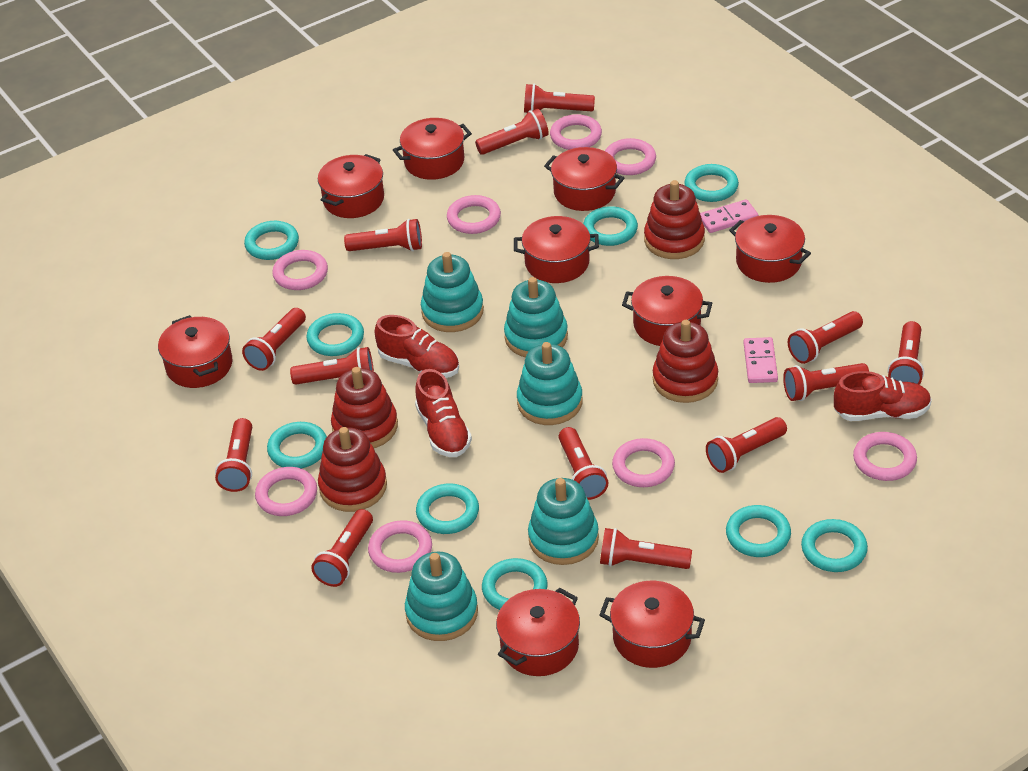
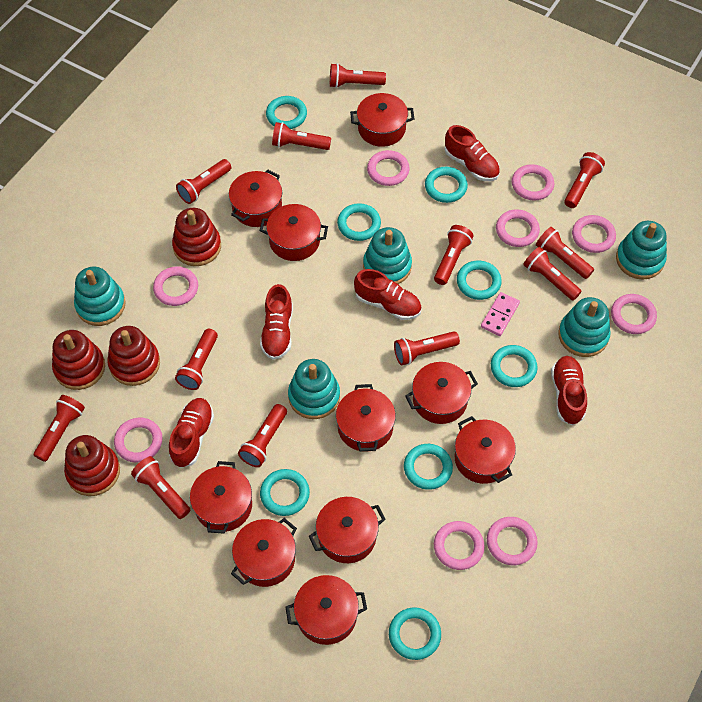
pink domino: [700,199,758,233] [744,337,778,383] = 2 -> [481,292,520,336] = 1
pink ring: [255,467,317,516] [272,250,328,290] [368,520,432,573] [447,195,501,234] [550,114,602,150] [605,138,656,175] [612,438,675,487] [853,432,917,481] = 8 -> [114,418,163,463] [153,266,198,306] [367,150,410,186] [434,521,485,570] [487,517,538,565] [496,209,540,247] [512,164,554,201] [572,215,616,253] [611,294,657,334] = 9
red flashlight: [215,418,252,492] [242,308,306,371] [290,347,374,385] [311,509,373,587] [344,219,422,251] [475,109,549,155] [524,84,595,113] [559,427,608,500] [600,528,692,569] [706,417,787,473] [783,363,869,401] [788,311,863,364] [888,321,924,385] = 13 -> [34,395,85,462] [131,456,190,519] [175,329,218,390] [176,159,231,204] [238,404,287,467] [272,122,331,150] [330,63,386,88] [394,331,460,365] [434,225,474,285] [523,247,582,301] [536,227,594,279] [564,152,605,208] = 12
red pot: [158,315,232,388] [318,154,384,218] [393,118,472,180] [496,588,580,676] [514,216,599,283] [544,147,624,211] [600,581,705,668] [622,276,712,346] [729,215,811,283] = 9 -> [190,461,252,534] [229,170,282,227] [231,518,297,587] [260,204,328,261] [285,575,367,645] [309,497,386,563] [336,384,396,452] [350,93,414,147] [405,362,478,424] [454,416,516,484] = 10
red shoe: [374,315,459,378] [415,369,472,457] [834,371,932,421] = 3 -> [169,398,214,468] [260,284,293,360] [354,269,422,320] [445,125,500,181] [551,356,587,425] = 5
turquoise ring: [244,221,299,260] [267,422,327,468] [306,313,364,356] [416,483,479,534] [482,558,548,610] [583,206,638,246] [684,164,739,202] [726,505,791,557] [801,519,868,572] = 9 -> [260,469,310,516] [266,96,307,129] [337,203,381,241] [389,607,441,660] [404,444,453,490] [425,167,468,203] [457,261,502,300] [491,345,538,387] = 8

